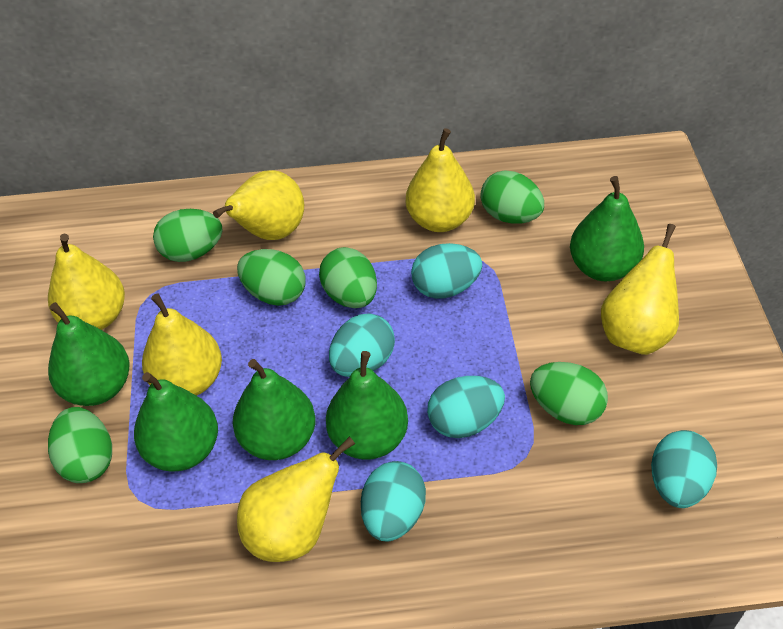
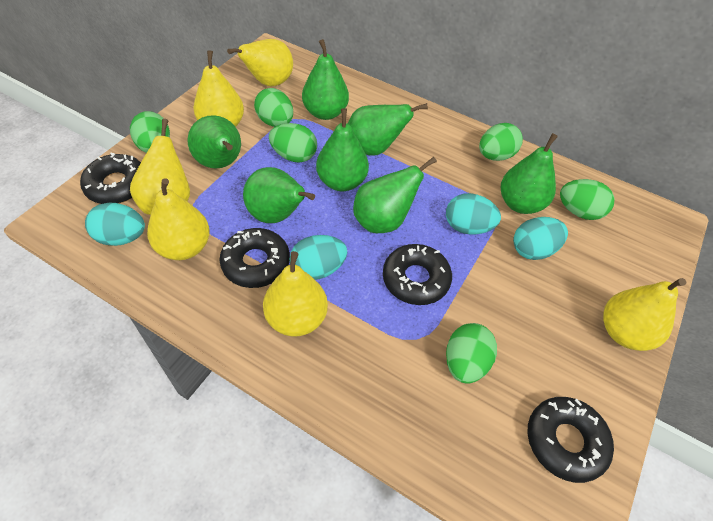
black donut: none = 0 -> [80,152,141,204] [220,228,290,288] [383,244,452,305] [528,397,614,483] = 4
green pear: [48,302,130,406] [134,372,218,472] [233,359,315,460] [326,351,408,460] [570,176,644,281] = 5 -> [187,115,241,168] [243,167,315,223] [302,39,349,120] [316,108,369,191] [348,103,428,156] [353,157,437,233] [501,133,558,214] = 7
turquoise egg: [329,313,395,377] [361,461,426,541] [411,243,482,299] [427,376,505,438] [651,430,717,508] = 5 -> [85,203,145,246] [290,235,347,280] [446,193,501,234] [513,217,568,260] = 4

